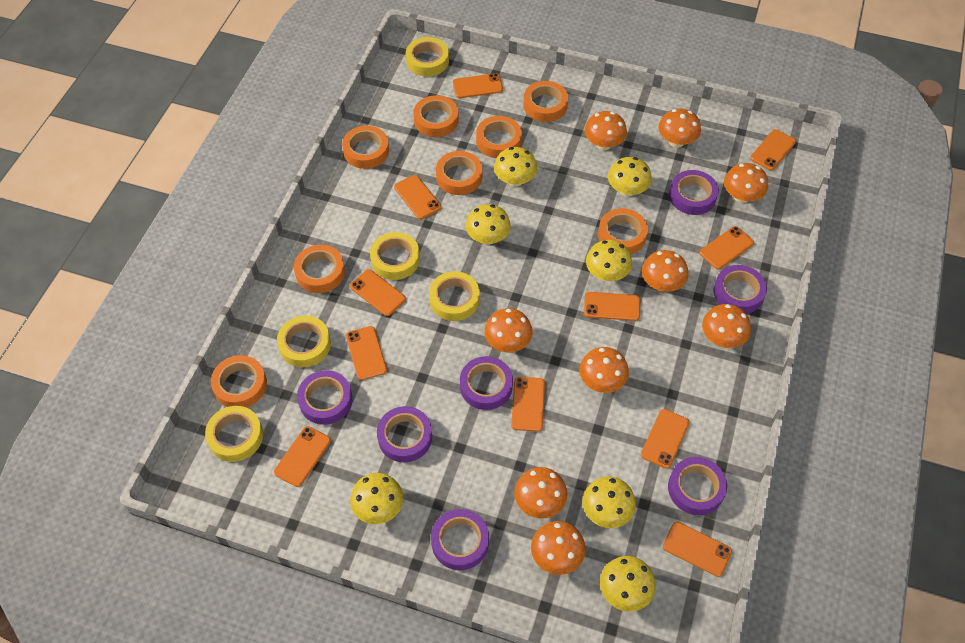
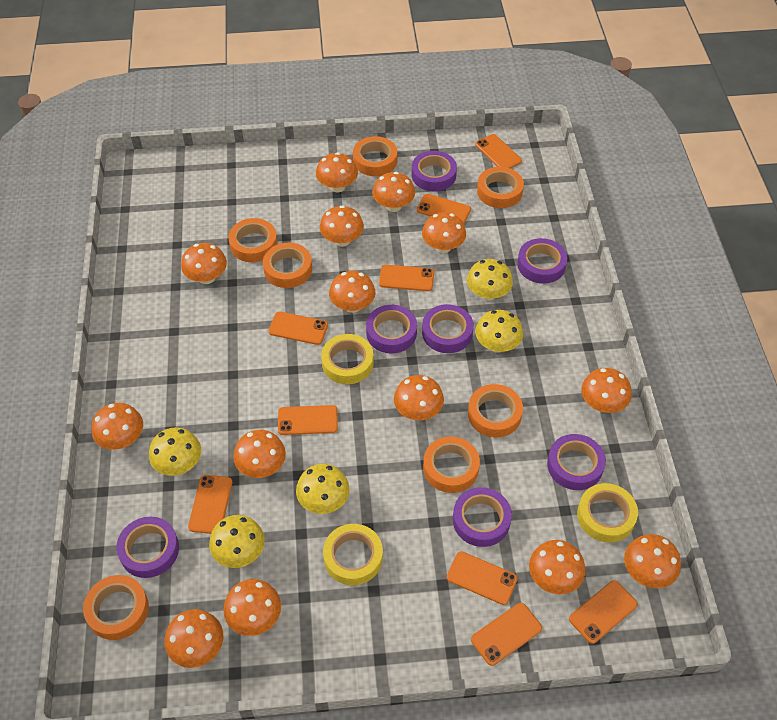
orange mushroom: [484,308,533,352] [514,467,567,519] [531,521,586,575] [579,347,629,393] [584,111,627,150] [642,250,689,292] [659,108,701,148] [702,304,751,348] [724,163,768,203] = 9 -> [91,403,143,450] [165,609,223,668] [181,243,227,284] [223,579,281,636] [233,430,286,478] [316,152,358,192] [320,205,364,247] [329,271,375,313] [372,172,415,212] [394,375,444,420] [422,212,466,253] [529,540,585,594] [581,368,632,413] [624,534,681,588] = 14
orange phone: [274,426,331,487] [346,326,387,380] [350,269,406,316] [394,175,441,219] [453,73,503,98] [511,377,545,432] [584,292,640,321] [641,409,690,469] [663,521,732,577] [700,226,754,270] [750,129,796,171] = 11 -> [188,475,232,534] [269,311,328,345] [278,405,338,435] [379,265,434,291] [417,194,471,224] [447,551,518,605] [471,603,542,666] [475,134,522,169] [569,580,638,644] = 9
orange tape: [211,355,267,407] [294,245,345,293] [342,126,389,169] [413,95,459,137] [436,151,483,195] [476,116,522,158] [523,81,568,122] [598,208,648,254] = 8 -> [83,575,149,640] [228,218,277,262] [263,243,312,288] [353,136,397,176] [423,436,480,493] [468,384,523,437] [477,167,524,208] = 7
yellow mushroom: [350,473,403,524] [466,204,511,245] [494,147,537,187] [583,476,636,528] [586,240,632,281] [600,556,656,612] [608,157,652,197] = 7 -> [149,427,201,476] [209,515,265,568] [296,464,350,514] [467,259,513,301] [475,310,523,353] = 5
yellow tape: [205,406,263,462] [277,316,331,367] [370,232,420,280] [406,37,449,76] [429,271,480,321] = 5 -> [321,334,374,384] [323,524,383,585] [577,483,638,543] = 3

